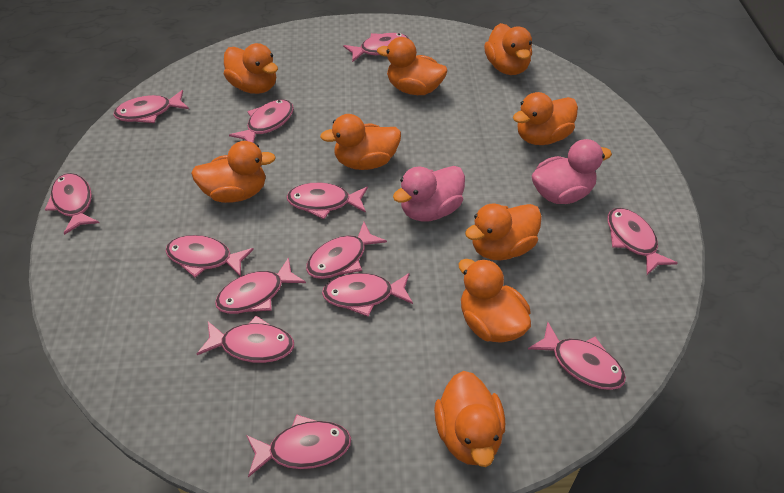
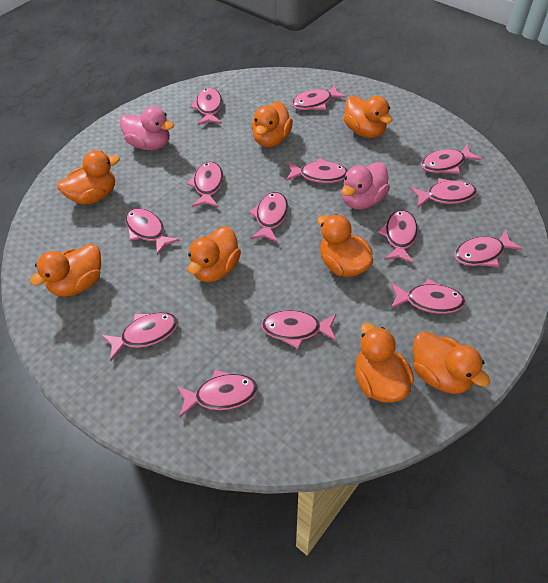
orange duck: [191,141,276,203] [224,43,278,94] [320,114,401,170] [377,37,447,95] [434,371,505,467] [459,259,531,343] [465,204,542,260] [484,23,532,75] [513,92,578,145] = 9 -> [30,244,101,297] [57,150,120,205] [188,226,241,282] [252,101,293,147] [317,214,373,277] [343,95,393,138] [355,323,414,403] [413,331,490,394] = 8
pink fish: [45,173,99,235] [113,90,189,123] [165,235,254,278] [197,316,294,363] [215,257,306,314] [229,99,294,143] [246,414,351,477] [286,182,368,219] [306,222,387,279] [322,273,413,317] [343,33,409,62] [528,322,626,390] [607,208,678,275] = 13 -> [102,312,178,360] [125,208,180,255] [177,370,258,417] [187,161,223,207] [190,88,222,125] [249,192,288,243] [261,310,337,349] [286,158,348,183] [292,85,347,110] [378,210,418,264] [391,279,466,314] [410,178,477,207] [421,144,482,174] [454,229,523,267] = 14

